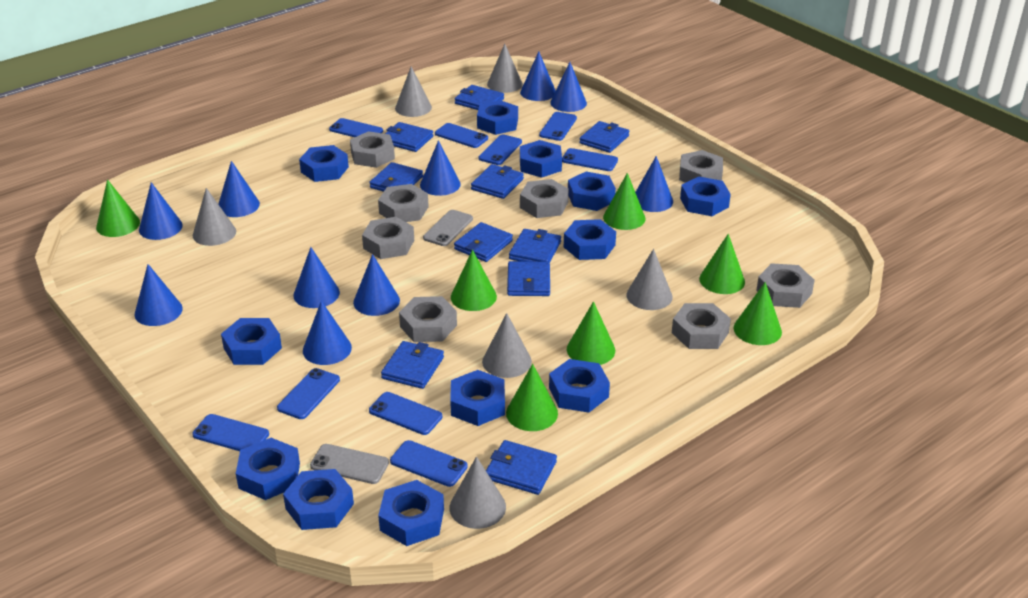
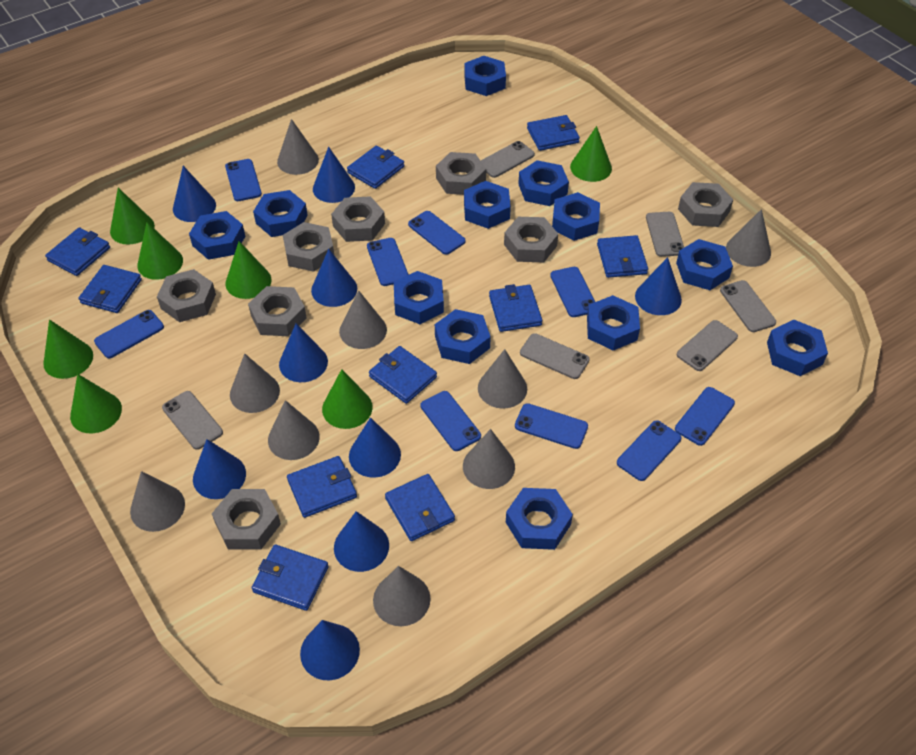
blue cone: [135,264,183,326] [139,182,183,240] [218,161,260,217] [293,247,340,308] [303,301,352,365] [353,254,400,316] [420,140,461,196] [520,51,556,101] [550,62,587,112] [635,156,673,212] = 10 -> [173,166,216,222] [193,439,246,499] [279,324,328,382] [300,620,360,680] [311,249,357,307] [313,147,355,203] [334,511,389,572] [349,417,401,478] [635,257,682,315] = 9
grey cone: [193,188,236,246] [395,67,432,117] [450,456,506,529] [482,313,532,378] [487,44,523,93] [626,249,673,310] = 6 -> [130,471,185,532] [230,353,280,413] [268,400,320,460] [277,119,319,175] [339,290,387,349] [373,566,431,626] [463,429,515,489] [478,349,527,409] [726,209,771,267] = 9
grey phone: [310,444,389,484] [423,210,473,246] = 2 -> [162,391,223,450] [481,141,535,178] [520,333,590,379] [646,212,684,257] [677,320,738,371] [720,280,776,332] = 6

